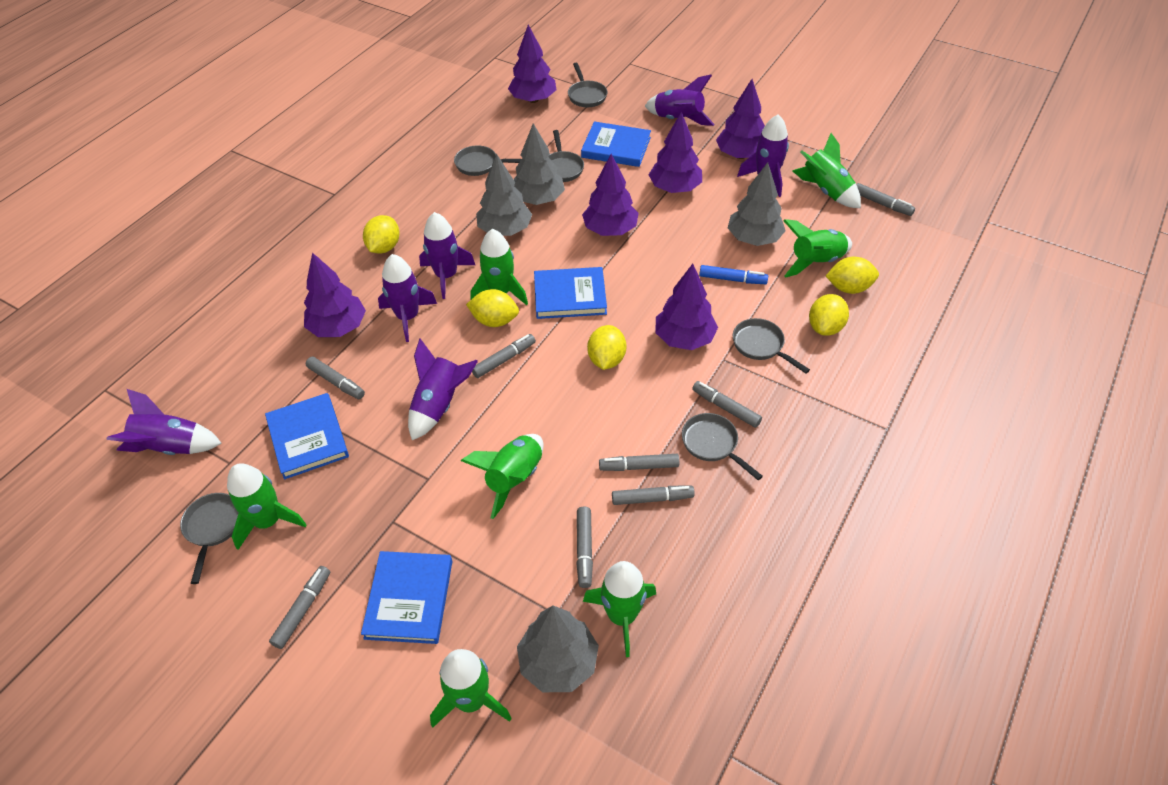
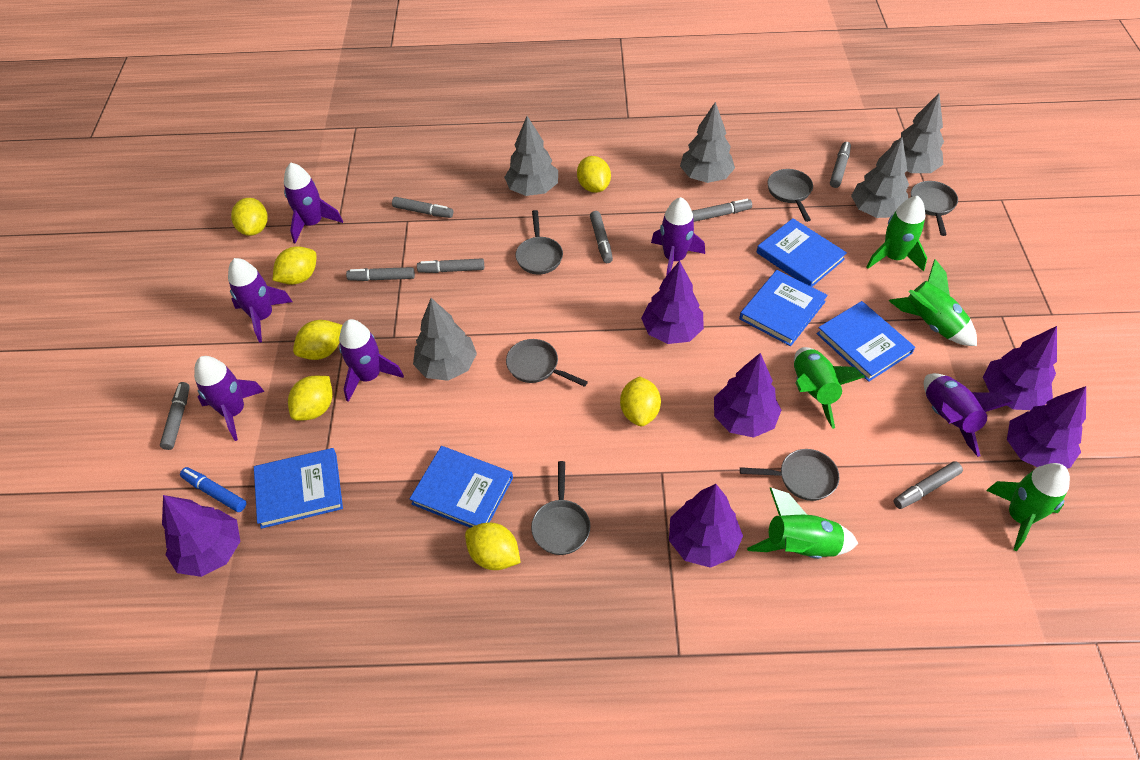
blue book: [265,393,349,479] [361,551,452,644] [534,267,607,319] [581,122,651,167] = 4 -> [254,448,343,529] [410,446,513,528] [739,270,828,346] [756,218,847,287] [817,301,915,382] = 5
green rocket: [227,463,307,550] [430,649,512,728] [461,434,544,519] [471,229,528,305] [583,561,656,657] [783,219,852,277] [793,133,861,208] = 7 -> [747,487,858,559] [794,347,865,429] [867,196,927,272] [889,259,977,346] [986,463,1070,551] = 5
grey tree: [476,154,532,236] [514,124,565,205] [517,605,599,692] [728,162,786,246] = 4 -> [413,298,477,381] [504,116,558,196] [680,102,735,183] [851,137,909,218] [891,93,944,173] = 5
yellow lemon: [363,215,400,254] [466,289,519,327] [587,325,627,370] [809,294,849,336] [826,257,879,294] = 5 -> [231,198,268,236] [272,246,317,285] [288,376,333,420] [293,320,343,360] [465,522,521,570] [577,156,611,193] [620,376,661,426] = 7

